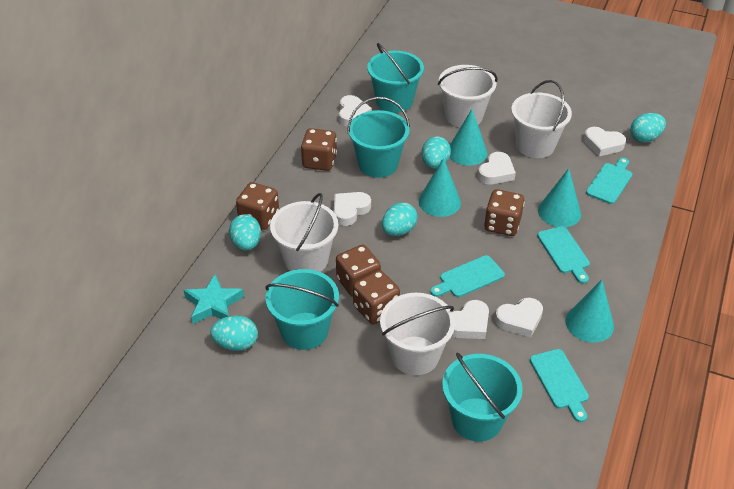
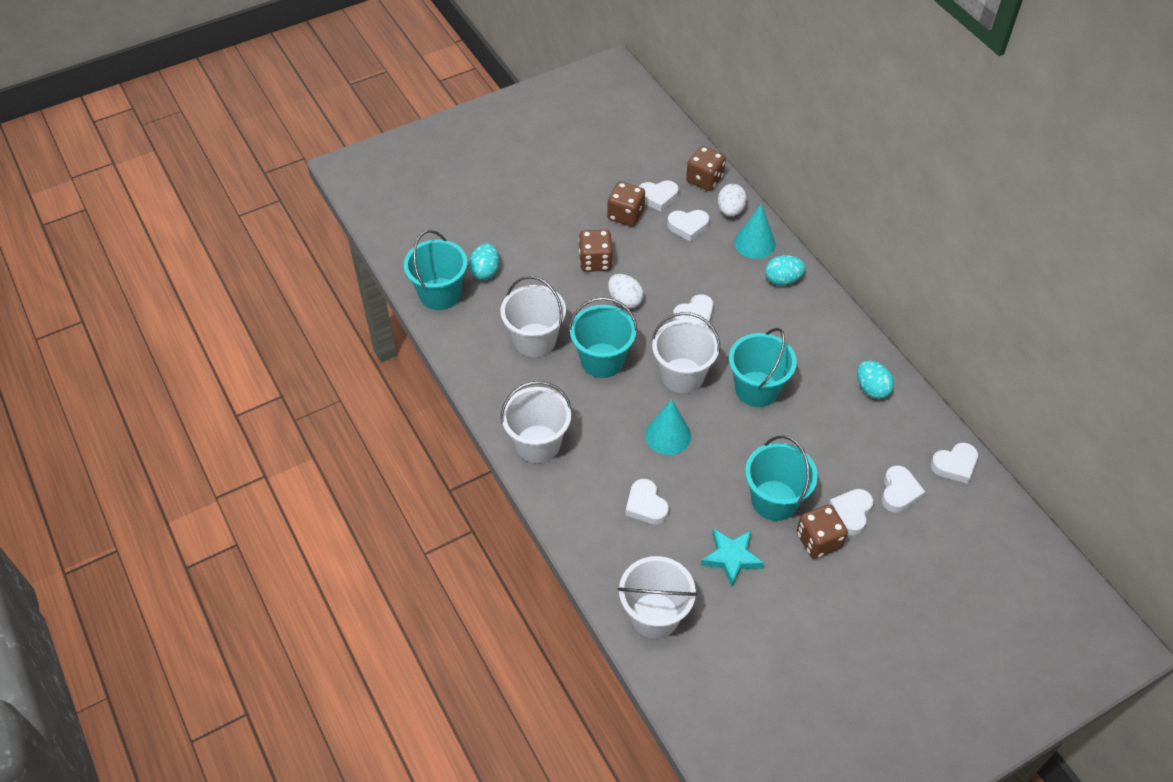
brown dice: [236,182,279,230] [301,128,337,171] [336,245,381,297] [353,270,400,324] [484,189,524,236] = 5 -> [579,230,613,272] [607,182,645,227] [686,146,726,191] [797,504,848,559] = 4
turquoise cone: [419,158,461,217] [450,109,487,166] [538,168,581,227] [565,280,614,343] = 4 -> [645,399,691,455] [734,204,775,259] = 2
turquoise cutting board: [430,255,505,297] [530,349,589,422] [537,226,590,284] [586,158,632,204] = 4 -> none = 0
turquoise egg: [210,315,258,351] [229,214,261,251] [382,202,418,236] [422,136,451,169] [630,113,666,143] = 5 -> [469,243,500,280] [765,255,805,286] [857,360,894,399] = 3
white egg: none = 0 -> [608,274,644,309] [718,184,747,217] = 2
white heart: [334,192,371,226] [339,95,372,127] [452,300,489,339] [478,152,516,184] [495,298,543,337] [584,127,626,156] = 6 -> [625,479,669,525] [639,181,679,212] [667,210,710,242] [673,294,713,327] [829,489,873,536] [882,465,925,513] [930,442,978,484] = 7

